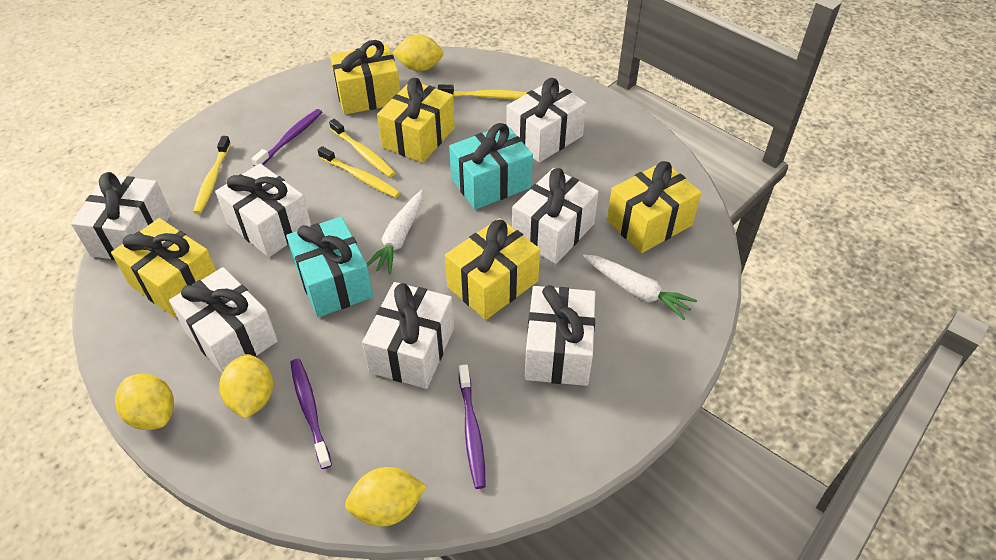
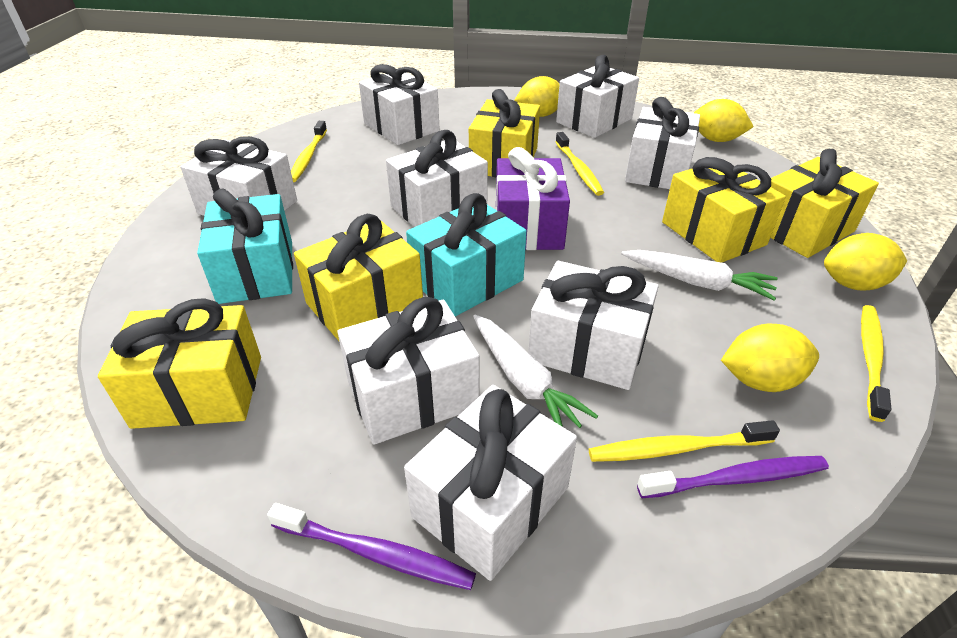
purple gift: none = 0 -> [496,147,570,250] = 1
purple toothbrush: [252,109,322,167] [290,359,332,469] [459,364,486,489] = 3 -> [267,503,476,590] [637,456,829,498] = 2
white gift: [71,172,171,260] [169,267,278,373] [215,163,311,257] [362,282,454,389] [506,78,587,163] [512,168,599,264] [525,285,595,386] = 7 -> [180,136,297,216] [337,297,479,445] [359,64,440,145] [386,130,488,227] [404,385,577,581] [528,261,659,390] [556,55,639,138] [625,97,700,189] = 8

